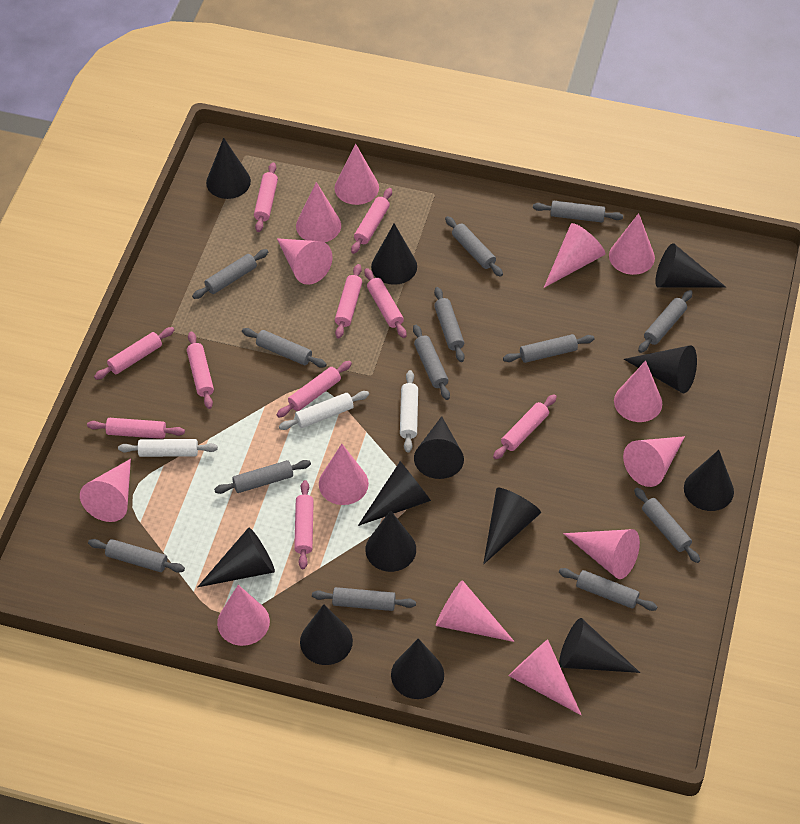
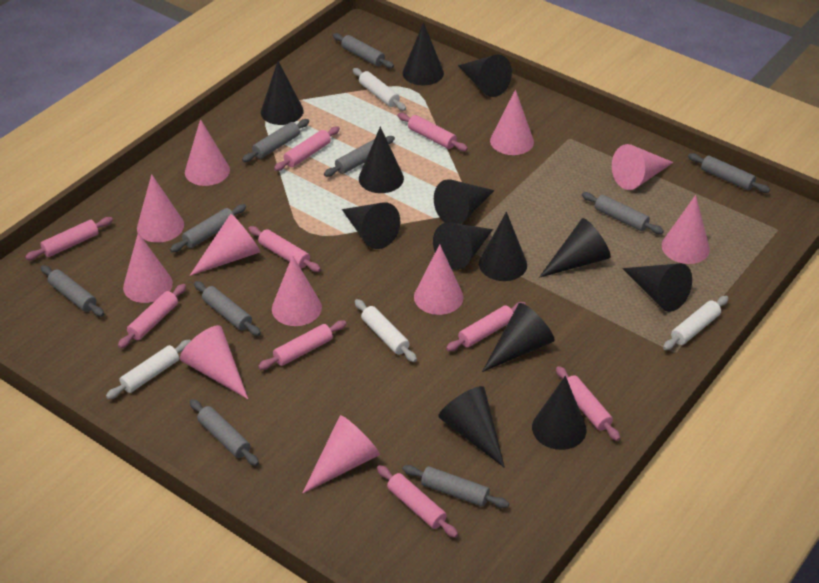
grey rolling pin: [88,539,185,573] [192,249,269,299] [214,460,311,494] [242,328,327,368] [312,587,416,611] [413,325,450,400] [434,287,465,362] [445,216,503,277] [503,334,594,363] [533,201,623,222] [559,568,658,611] [634,488,700,563] [638,290,693,353] = 13 -> [41,265,104,317] [170,204,246,252] [190,399,259,466] [194,281,261,336] [242,119,309,162] [324,136,395,177] [333,33,394,69] [403,465,509,508] [582,192,664,234] [688,153,770,193] = 10
pink cone: [80,459,131,522] [217,585,270,646] [277,238,333,285] [296,182,341,242] [319,444,369,505] [335,143,379,205] [436,580,515,642] [509,639,581,715] [544,223,605,288] [563,529,640,579] [609,213,655,275] [614,361,662,422] [623,436,685,487] = 13 -> [123,233,173,303] [137,174,184,243] [180,325,248,399] [185,119,230,186] [189,214,260,276] [272,255,322,326] [303,415,380,493] [414,244,464,315] [490,90,534,155] [612,144,674,190] [662,195,710,264] = 11
pink rolling pin: [87,418,185,439] [94,327,174,380] [187,331,214,409] [254,162,278,232] [277,361,352,418] [294,480,314,569] [335,264,362,339] [351,188,392,254] [364,268,406,338] [493,394,557,459] = 10 -> [25,217,113,260] [118,284,186,348] [248,226,321,272] [258,320,347,370] [274,126,340,171] [377,465,458,538] [398,113,468,151] [446,302,526,351] [556,366,620,441] = 9
white rolling pin: [118,439,218,457] [279,391,369,430] [400,370,418,453] = 3 -> [106,340,191,399] [353,68,406,111] [355,299,417,362] [663,296,729,350] = 4

